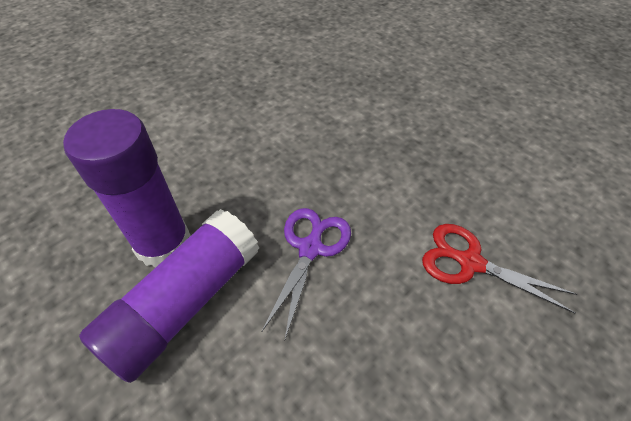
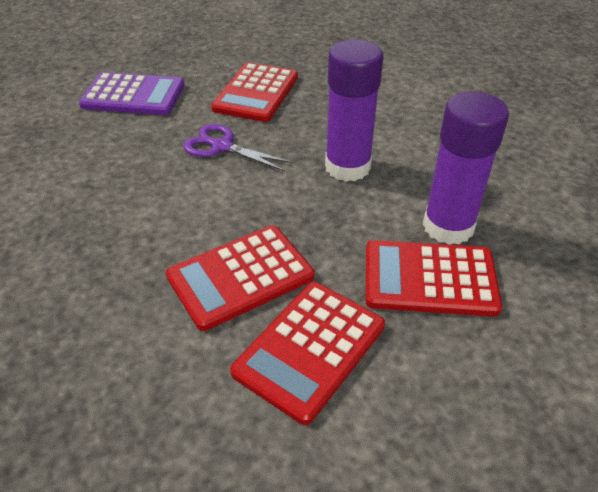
purple calculator: none = 0 -> [79,72,184,115] = 1
red calculator: none = 0 -> [166,225,315,331] [211,62,298,122] [230,282,385,425] [366,240,502,317] = 4
red scissors: [422,224,577,314] = 1 -> none = 0

